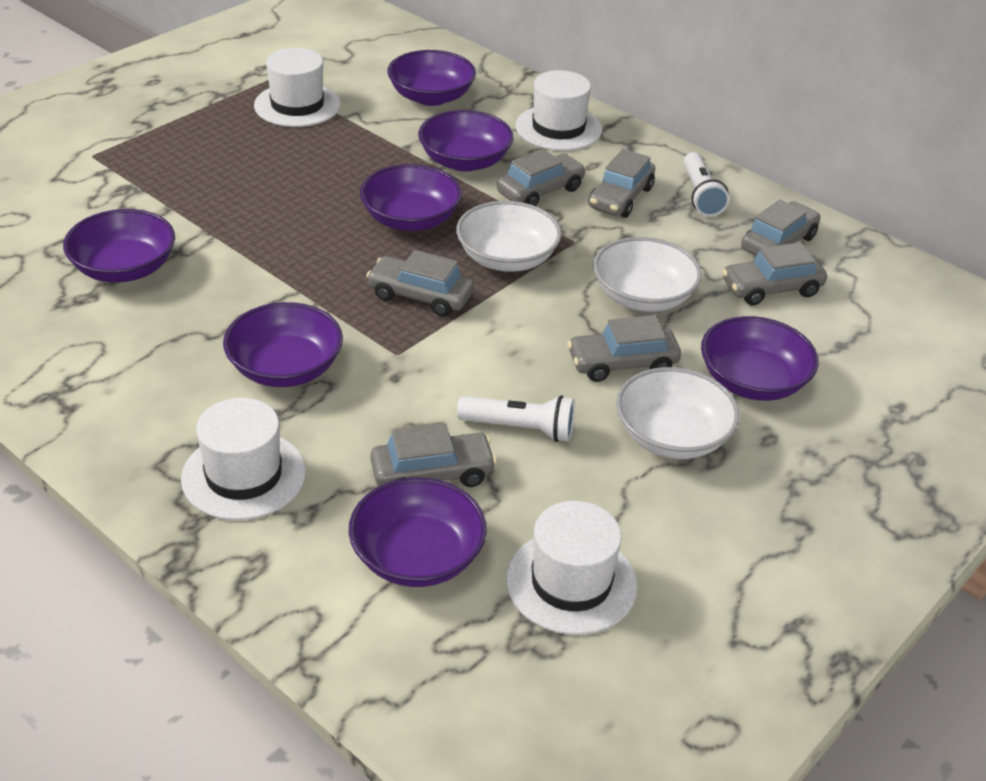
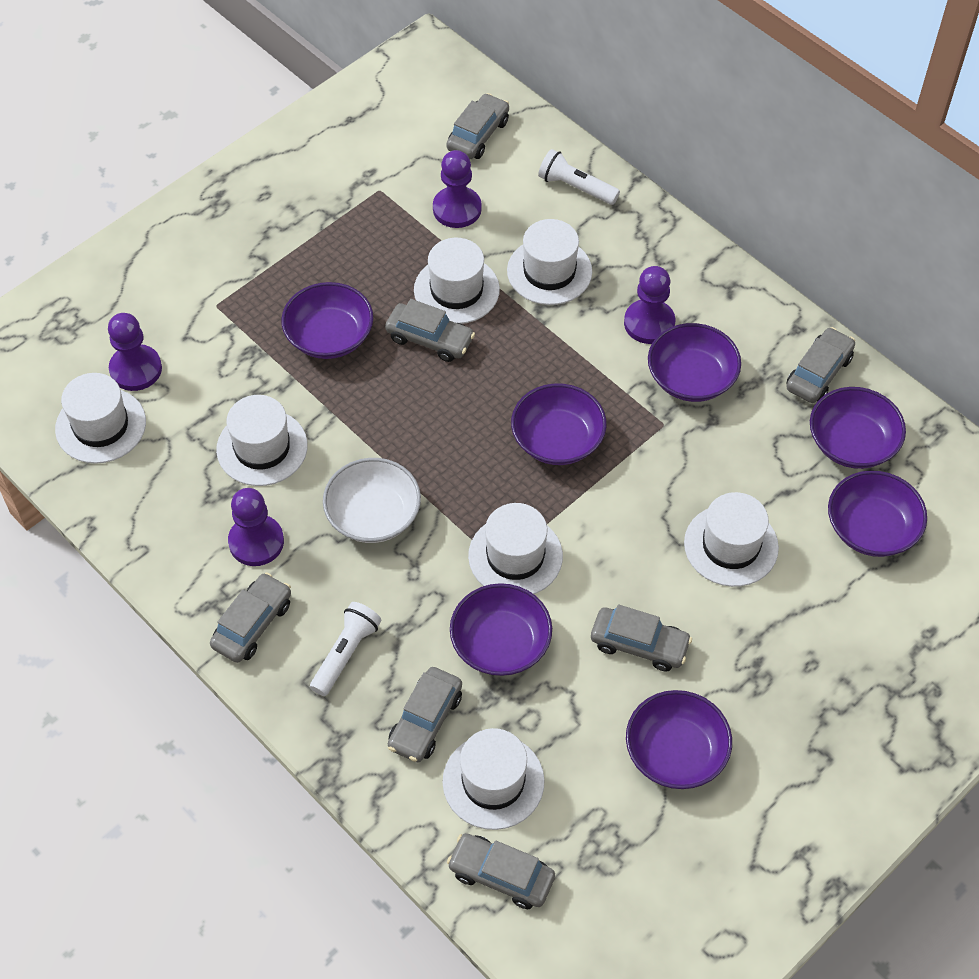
purple pawn: none = 0 -> [108,313,162,391] [228,488,284,566] [433,150,482,228] [624,266,675,344] = 4
white bowl: [456,201,562,272] [593,237,702,312] [616,367,740,459] = 3 -> [323,458,421,543] = 1
white hat: [181,398,306,520] [254,48,341,127] [506,501,638,635] [516,70,602,151] = 4 -> [55,373,146,464] [216,395,308,486] [414,238,500,324] [442,728,545,830] [468,503,563,594] [507,219,592,305] [684,492,779,587] = 7

